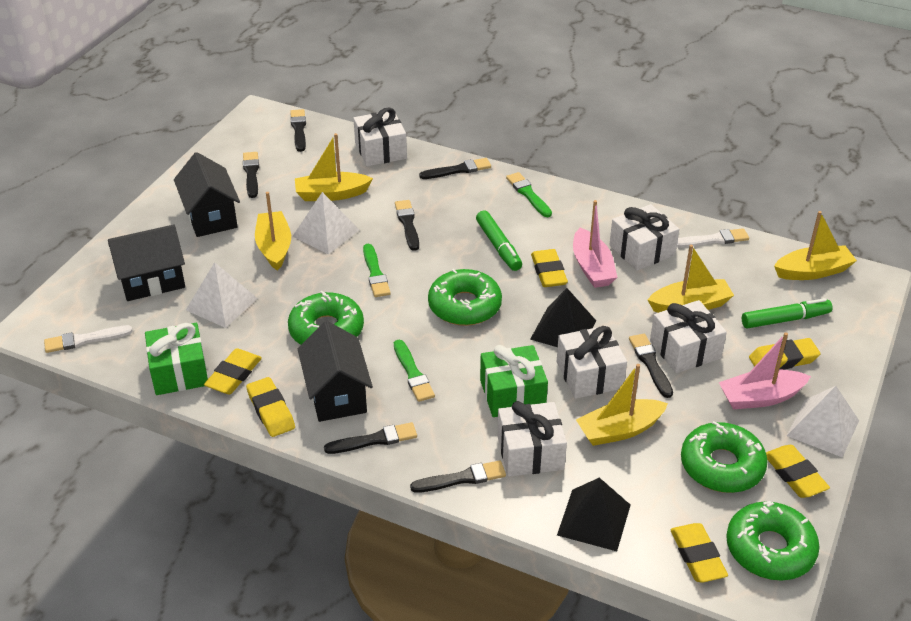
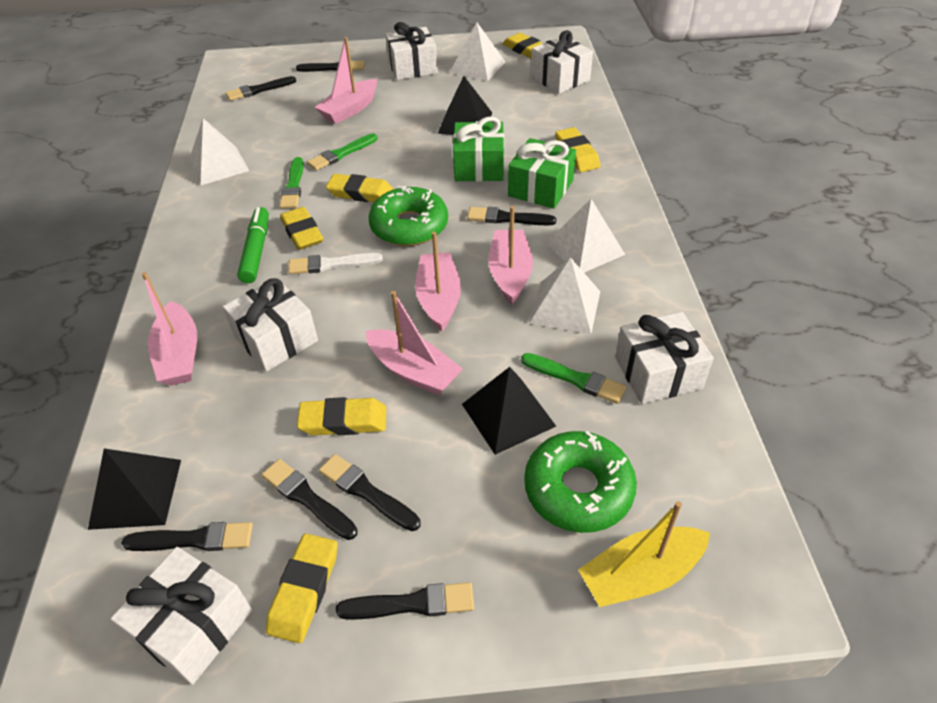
black house: [108,224,185,301] [174,152,240,237] [298,321,373,422] = 3 -> none = 0
black pyramid: [530,288,596,347] [557,478,631,551] = 2 -> [88,449,181,530] [438,76,492,135] [462,367,556,455] = 3
green donut: [288,291,364,345] [428,269,502,326] [681,421,768,493] [726,501,820,581] = 4 -> [369,186,448,246] [524,431,637,533] = 2
green marker: [476,210,522,271] [742,298,833,329] = 2 -> [237,207,269,283] = 1
pink boat: [573,200,618,288] [719,332,811,409] = 2 -> [142,272,197,386] [315,37,377,124] [366,291,463,395] [415,232,461,332] [488,206,533,305] = 5
white brush: [44,325,133,353] [677,228,749,248] = 2 -> [288,253,383,274] = 1
white pyramid: [186,262,258,328] [293,192,359,254] [787,386,859,458] = 3 -> [189,118,249,186] [450,23,505,81] [529,257,600,334] [546,199,625,273] = 4
yellow boat: [255,192,291,271] [295,133,373,201] [576,364,668,446] [648,245,734,313] [774,211,857,280] = 5 -> [578,501,710,607] = 1

